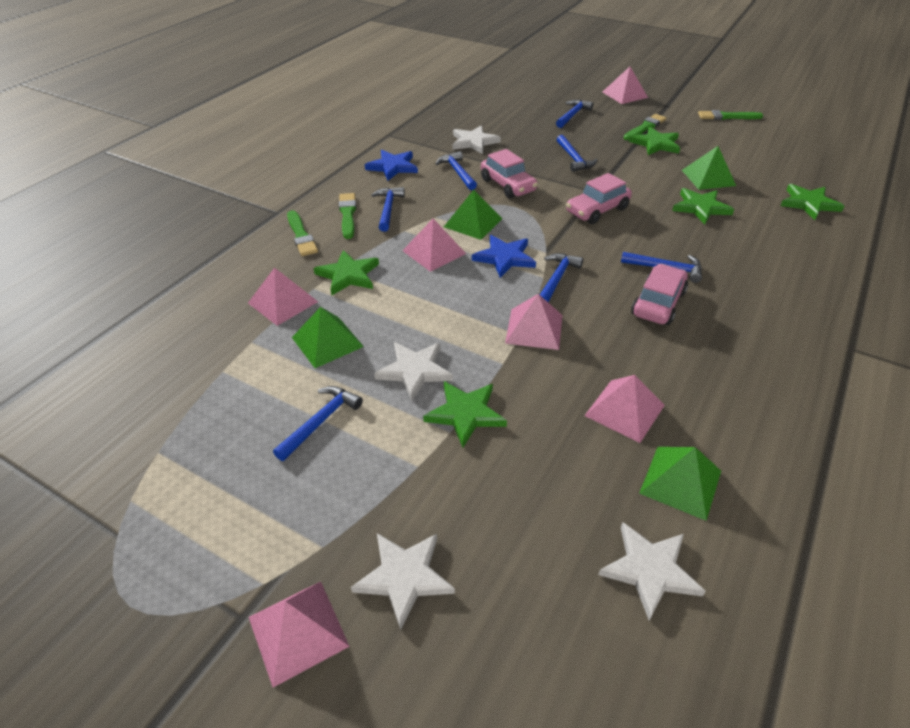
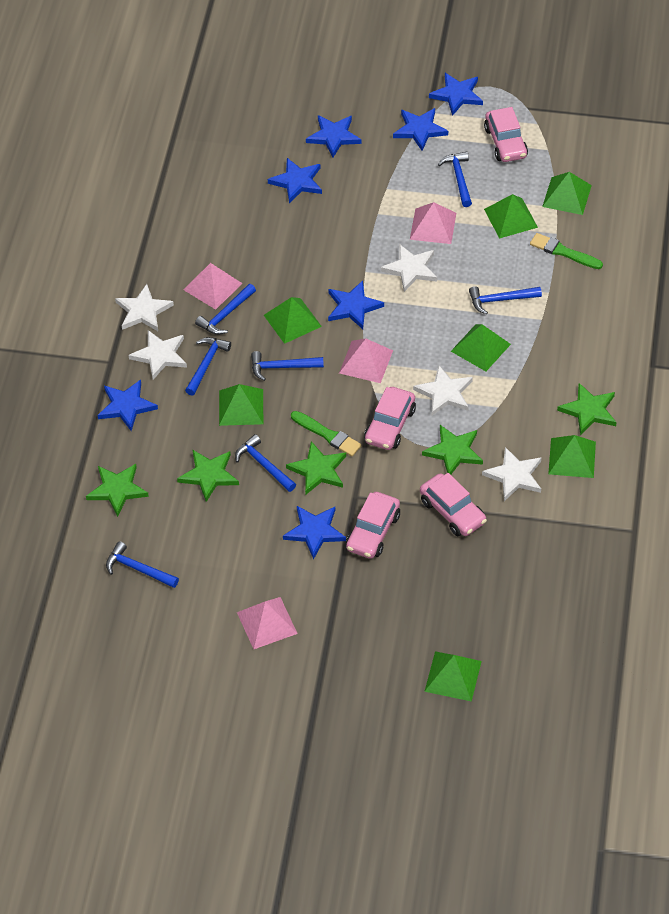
blue star: [365,150,418,181] [472,235,536,278] = 2 -> [97,380,158,431] [268,158,322,203] [283,506,346,560] [306,115,361,157] [328,280,384,329] [393,108,448,151] [429,73,483,116] = 7
green brush: [287,210,318,256] [339,193,356,239] [624,114,666,140] [698,110,763,120] = 4 -> [291,411,362,456] [530,233,603,269] = 2
green pyramid: [292,307,364,368] [444,190,502,240] [639,447,721,521] [682,146,736,190] = 4 -> [219,384,263,426] [264,297,322,344] [424,651,482,702] [451,324,511,371] [484,194,538,239] [542,172,592,215] [548,435,596,478] = 7
pink car: [481,149,538,199] [566,173,632,224] [631,264,688,325] = 3 -> [346,492,400,559] [364,387,416,450] [420,473,487,536] [484,107,528,162] = 4
pink pyramid: [248,267,318,326] [249,582,350,687] [402,219,466,272] [505,294,562,350] [585,375,665,443] [602,67,648,104] = 6 -> [183,263,243,310] [237,597,298,649] [339,338,393,383] [410,202,456,244] = 4
white star: [351,533,455,630] [374,342,453,401] [453,125,501,154] [598,522,706,621] = 4 -> [115,284,174,331] [129,330,187,380] [381,244,437,292] [413,365,473,416] [482,447,541,501] = 5

